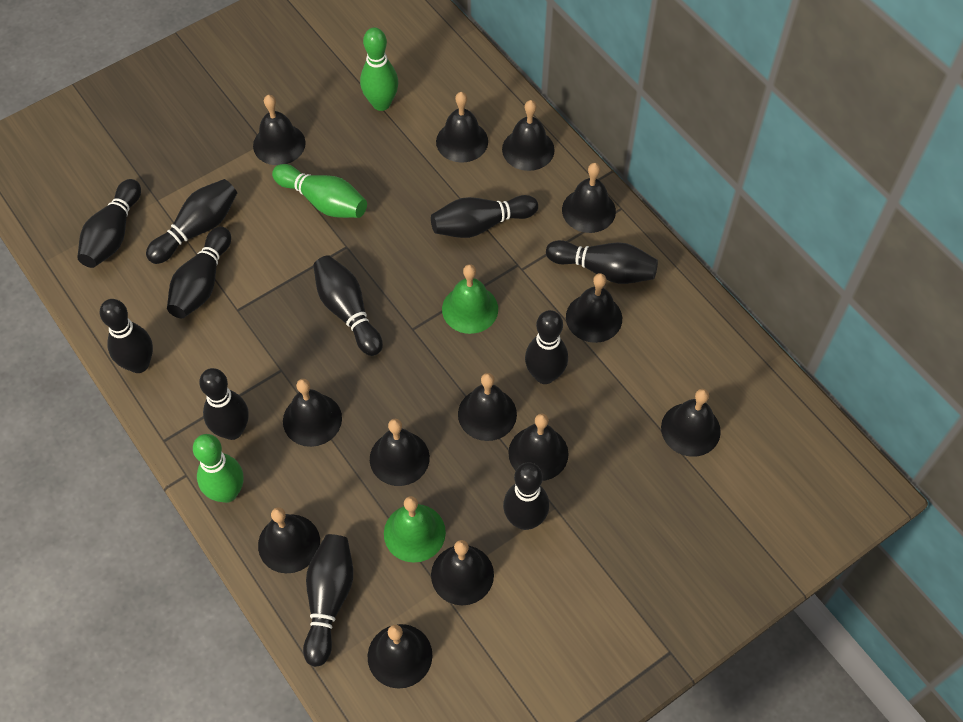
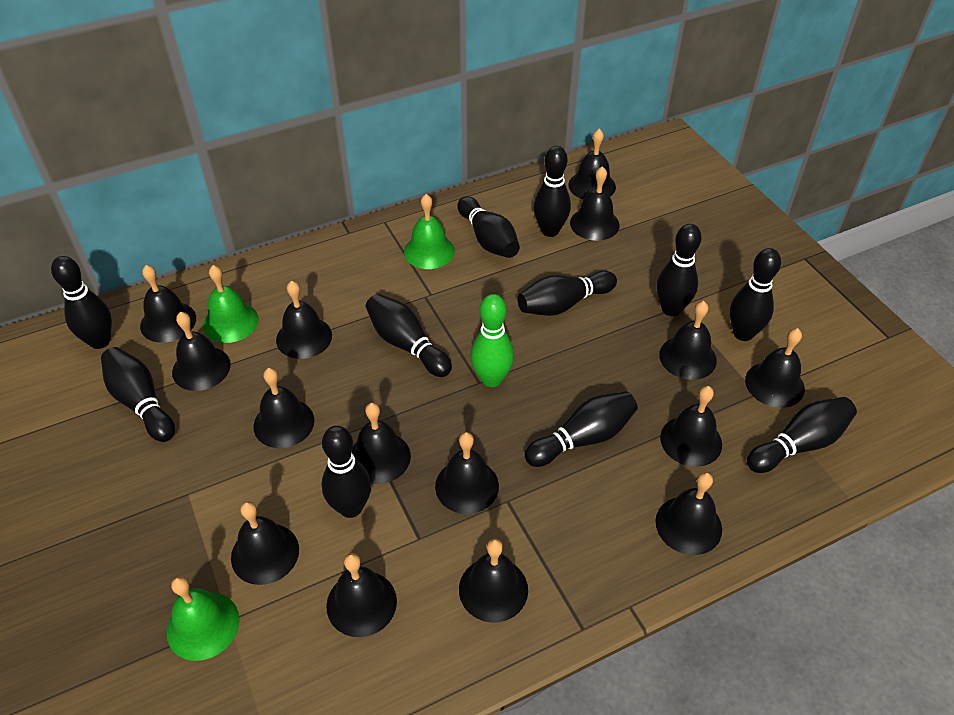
black bell: [253,95,306,165] [258,507,320,573] [283,379,342,447] [368,624,433,689] [370,419,430,486] [431,540,494,605] [436,92,488,163] [458,373,517,441] [502,100,555,171] [508,413,568,481] [562,163,616,233] [566,273,622,343] [661,389,721,457] = 13 -> [140,265,196,343] [172,312,231,391] [231,501,299,585] [254,368,314,448] [276,281,332,359] [326,553,397,637] [352,403,411,484] [435,432,499,514] [459,538,528,623] [569,129,616,199] [570,166,620,241] [655,472,722,555] [659,301,717,380] [660,386,722,467] [745,328,805,408] = 15
green bell: [384,496,446,563] [442,264,498,334] = 2 -> [167,576,240,661] [203,265,259,343] [404,194,455,269] = 3
green bowling pin: [193,434,243,503] [272,164,367,218] [360,27,398,111] = 3 -> [471,294,514,387] = 1

